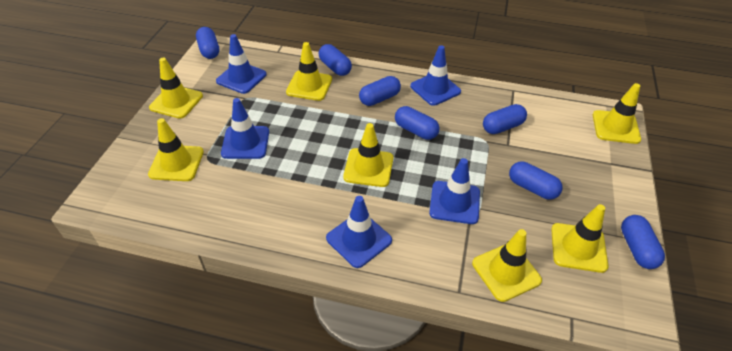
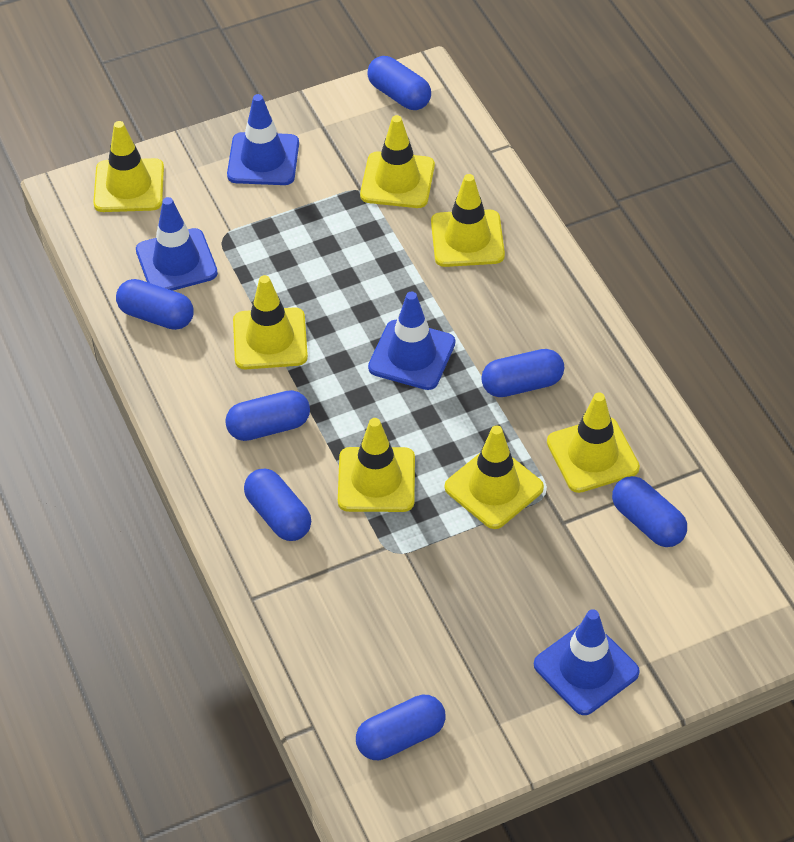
blue traffic cone: [216,34,267,94] [221,98,269,159] [326,196,392,268] [410,45,461,106] [429,158,480,224] = 5 -> [136,197,218,291] [227,94,299,185] [368,292,455,390] [534,609,640,715] = 4

